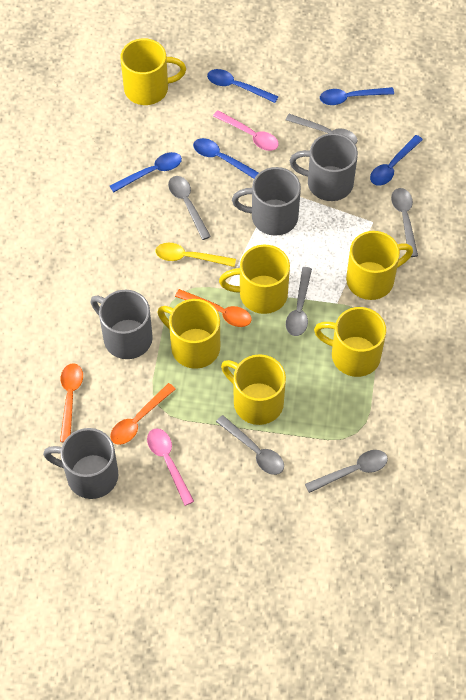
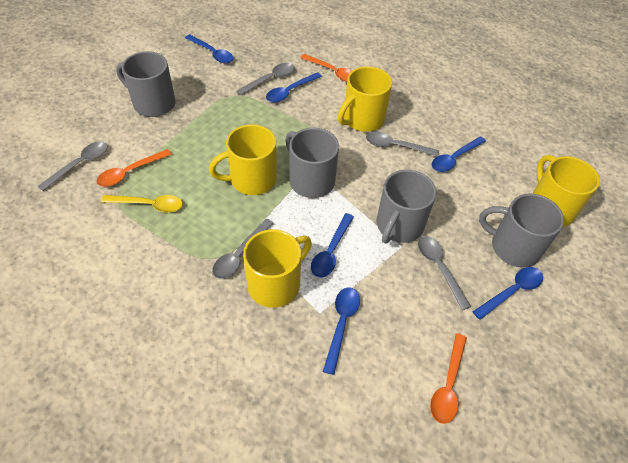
blue spoon: [110,152,182,193] [193,138,259,179] [207,69,279,103] [320,87,394,105] [370,135,423,186] = 5 -> [185,34,234,63] [266,72,322,102] [311,213,354,278] [323,288,360,375] [432,136,486,172] [472,267,543,320] = 6
grey spoon: [168,176,211,240] [216,415,284,475] [286,114,358,144] [286,267,312,336] [305,450,388,493] [391,188,418,257] = 6 -> [38,141,108,191] [212,219,274,279] [236,63,295,96] [366,132,439,157] [418,236,471,310] = 5
pink spoon: [147,428,194,506] [213,110,279,151] = 2 -> none = 0
yellow mug: [120,38,186,105] [158,299,220,369] [219,245,290,314] [221,354,286,425] [314,307,386,377] [346,231,413,300] = 6 -> [209,124,277,195] [243,229,312,308] [338,66,392,132] [532,155,600,227] = 4

